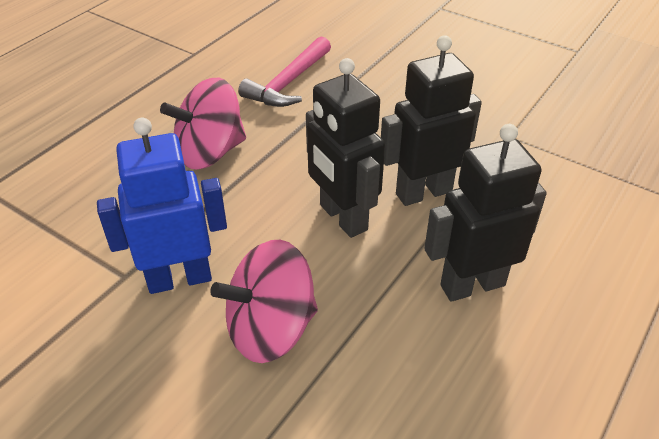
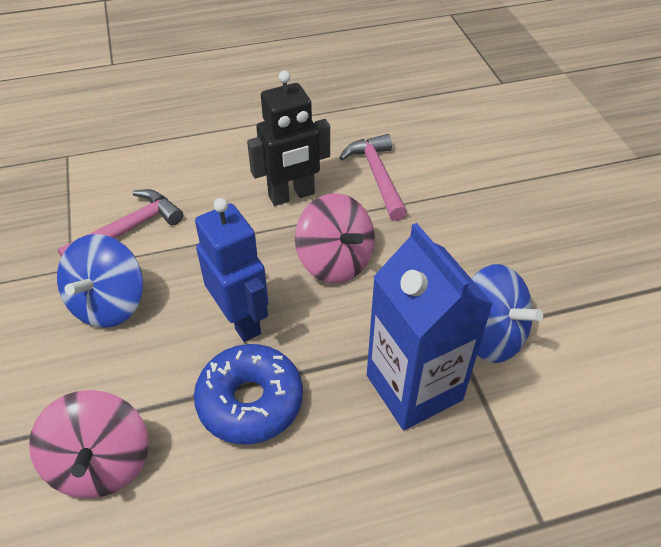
black robot: [306,58,385,238] [381,35,482,206] [424,124,547,302] = 3 -> [247,71,330,206] = 1
blue carton: none = 0 -> [367,223,493,430] = 1
blue donut: none = 0 -> [194,344,303,445] = 1
blue spinning top: none = 0 -> [57,234,143,328] [471,264,543,363] = 2
pink hammer: [238,36,331,107] = 1 -> [57,189,183,258] [339,134,407,221] = 2

